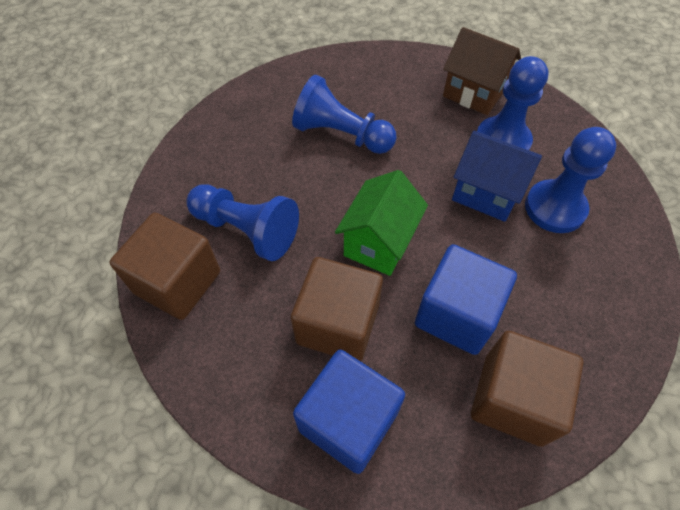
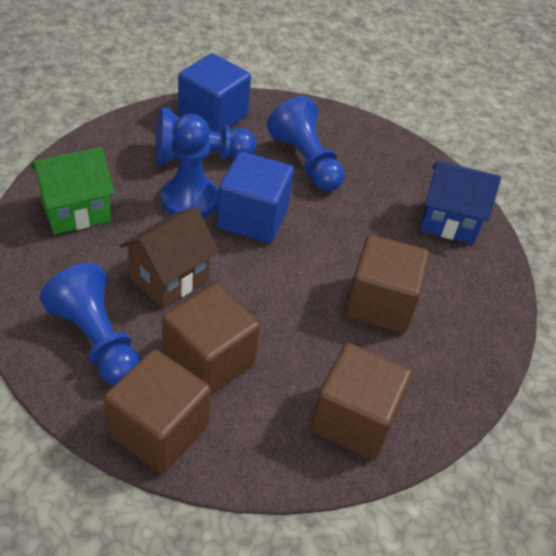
brown cube: [109,213,220,320] [291,257,383,361] [471,331,583,447] = 3 -> [104,349,211,474] [162,284,260,395] [311,343,412,459] [345,234,429,333] = 4

